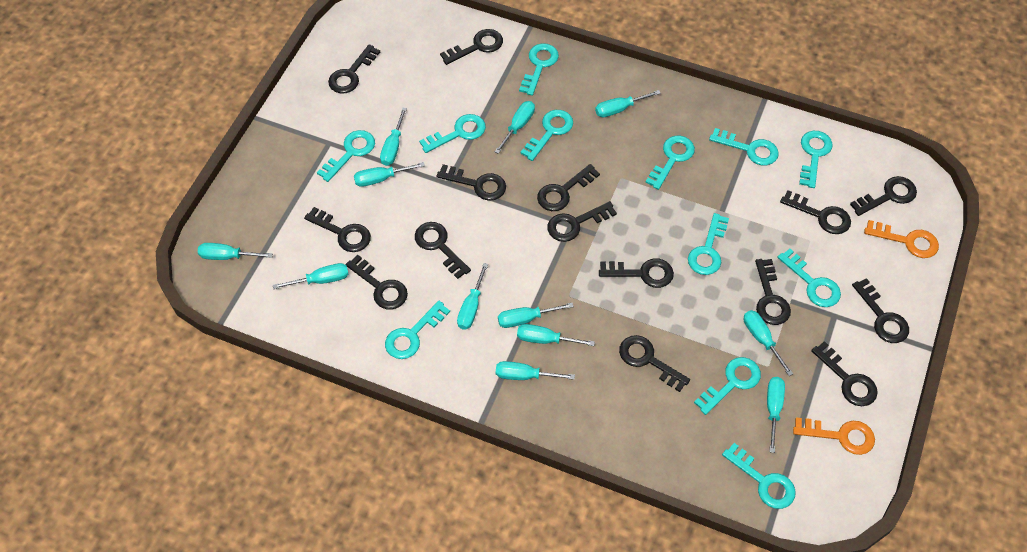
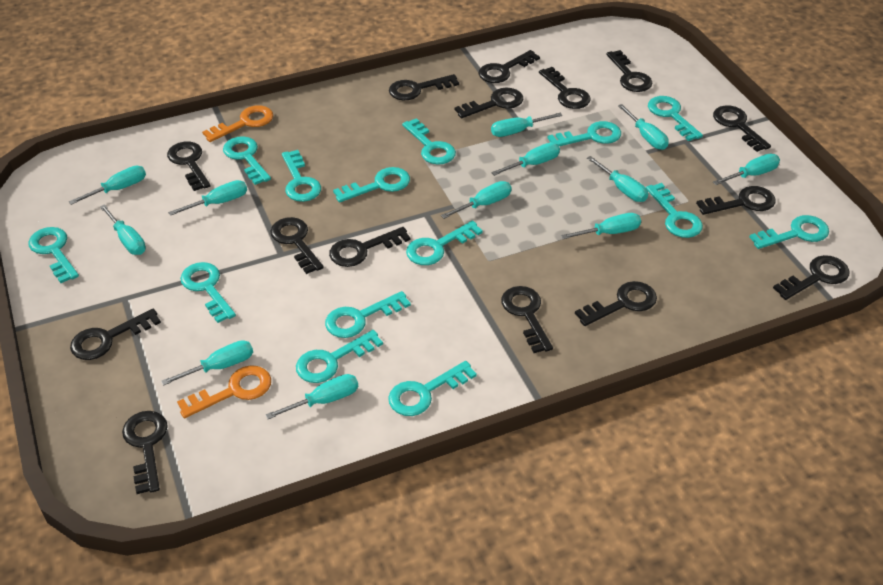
turquoise key: [317,130,375,182] [385,301,450,359] [419,114,486,153] [519,43,559,96] [520,110,573,161] [645,136,695,190] [688,213,729,275] [694,357,761,415] [709,128,779,165] [722,443,796,509] [778,248,841,307] [799,131,833,188] = 12 -> [28,227,79,283] [180,262,236,323] [223,136,271,185] [282,150,321,202] [296,330,383,383] [325,291,411,338] [333,167,410,203] [388,361,477,416] [402,118,456,165] [406,221,483,265] [548,121,621,146] [646,183,703,238] [648,96,703,141] [749,215,829,249] = 14

